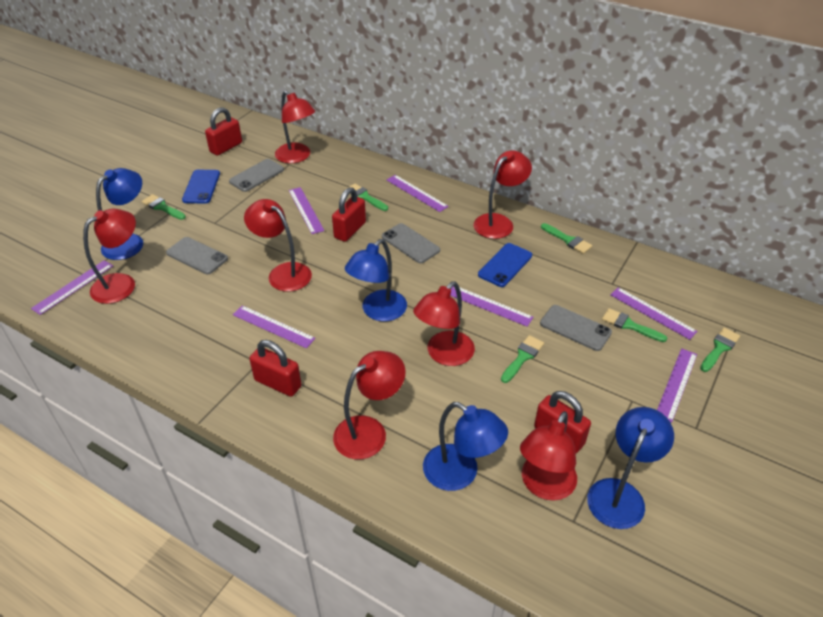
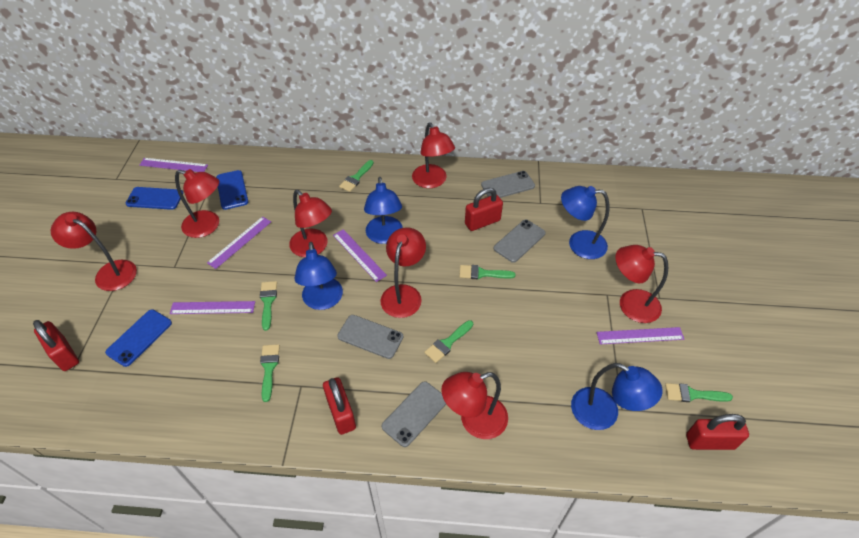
blue phone: [182,170,220,203] [478,243,532,287] = 2 -> [105,310,172,367] [126,187,183,210] [216,170,248,210] = 3
purple ruler: [31,260,113,315] [233,305,316,348] [289,187,324,234] [387,175,449,212] [450,286,534,327] [610,287,698,340] [657,348,697,423] = 7 -> [139,158,208,172] [170,301,255,314] [207,216,271,269] [333,229,387,282] [596,327,684,344] = 5

